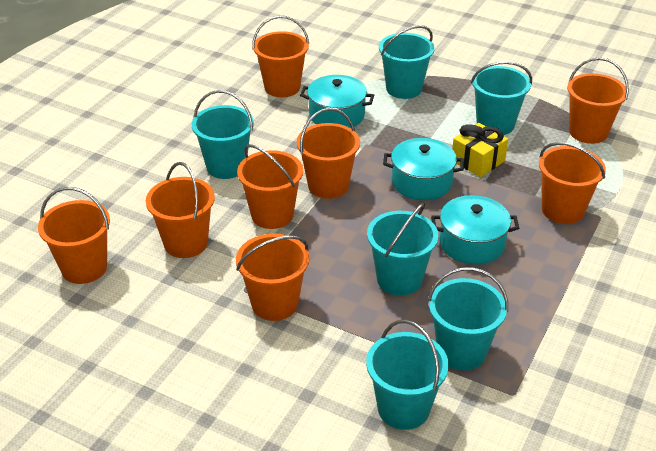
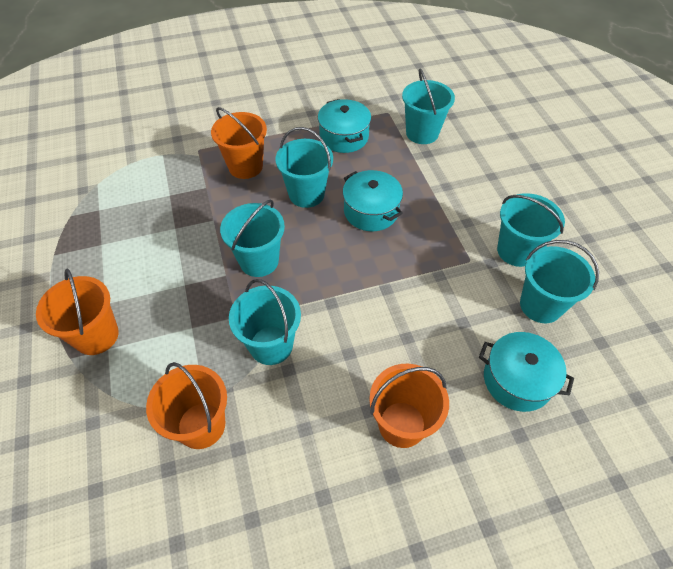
orange bucket: [38,187,110,284] [146,162,215,258] [236,233,309,321] [237,144,303,229] [252,16,309,97] [297,108,360,199] [539,142,606,224] [567,57,629,144] = 8 -> [36,268,119,355] [146,362,227,449] [211,107,267,179] [369,364,449,448] = 4
yellow gift: [452,123,508,177] = 1 -> none = 0

